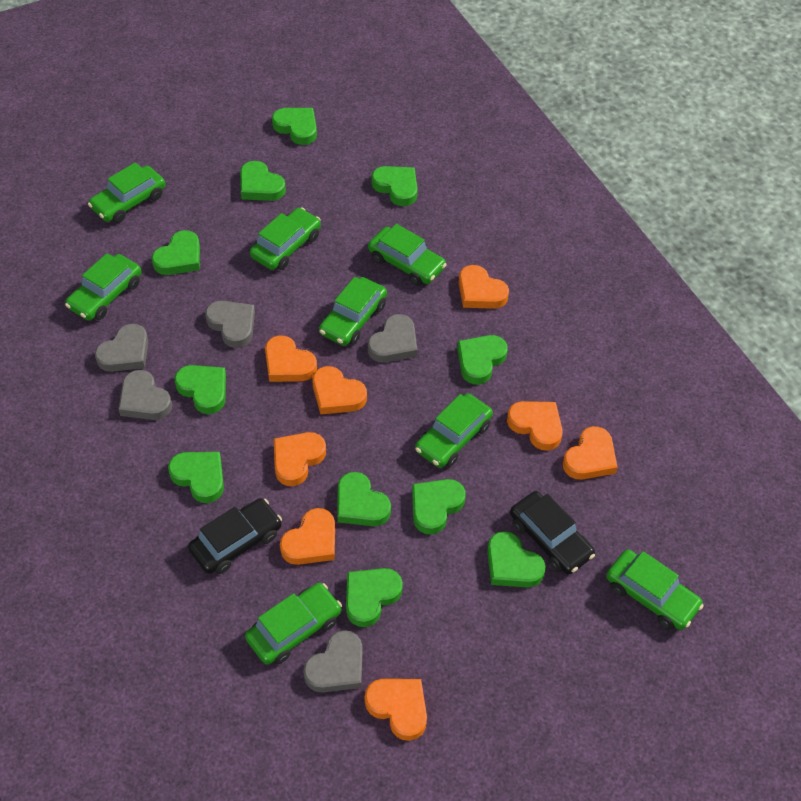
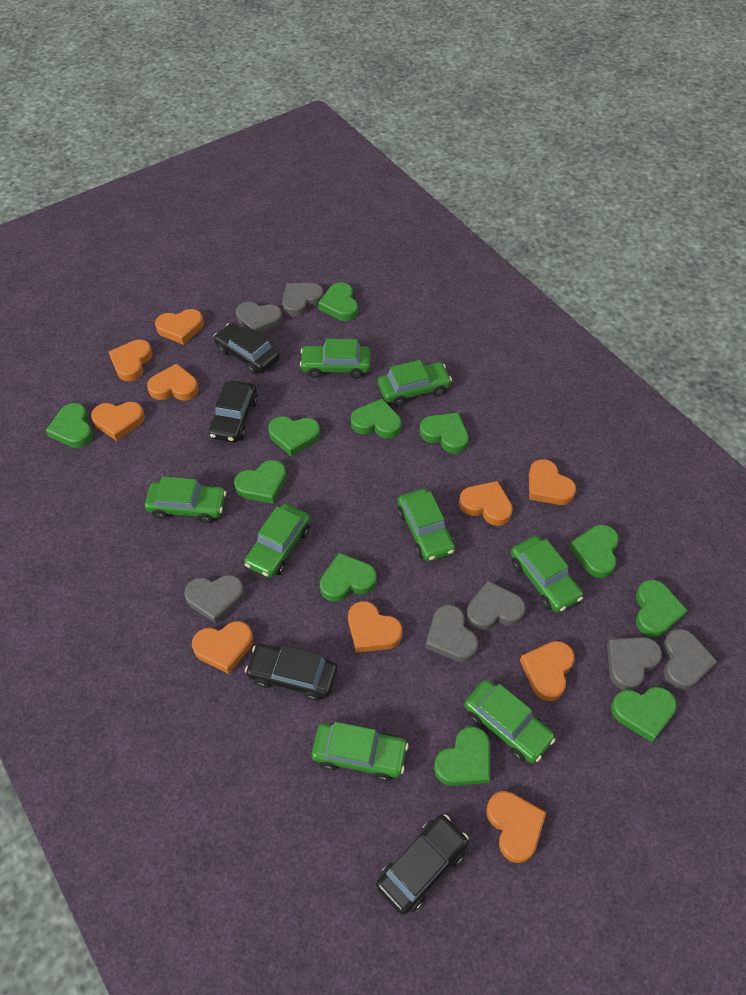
black car: [188,498,282,574] [510,491,595,574] = 2 -> [208,380,258,443] [214,323,279,374] [245,644,338,701] [376,814,469,915] = 4
grey heart: [95,324,148,372] [118,370,172,420] [205,301,255,348] [303,630,363,693] [368,314,417,362] = 5 -> [184,575,245,624] [236,302,283,334] [282,283,324,317] [425,605,478,662] [466,581,526,631] [607,637,662,690] [663,629,718,690] = 7
orange heart: [265,335,317,382] [274,432,326,486] [280,508,335,565] [312,366,367,414] [365,679,427,741] [459,265,509,309] [507,401,563,451] [563,426,618,480] = 8 -> [91,402,145,441] [109,340,153,381] [147,363,199,401] [155,309,204,345] [192,621,253,674] [348,601,403,652] [459,481,513,526] [486,791,547,863] [520,641,575,701] [529,459,576,505] = 10

